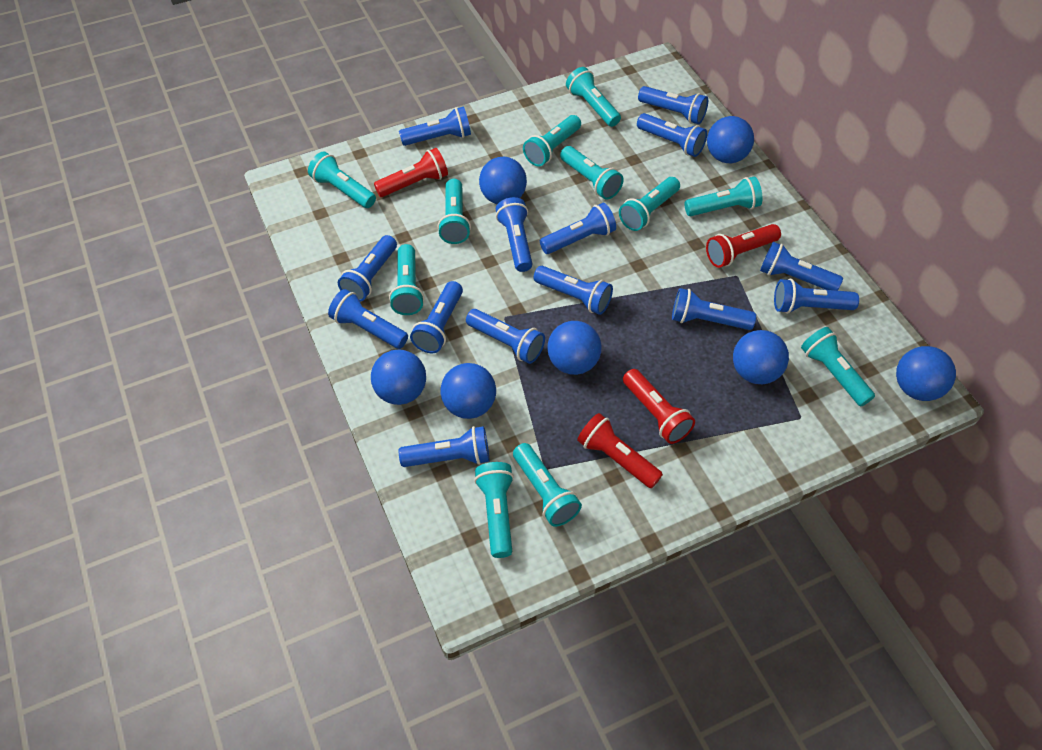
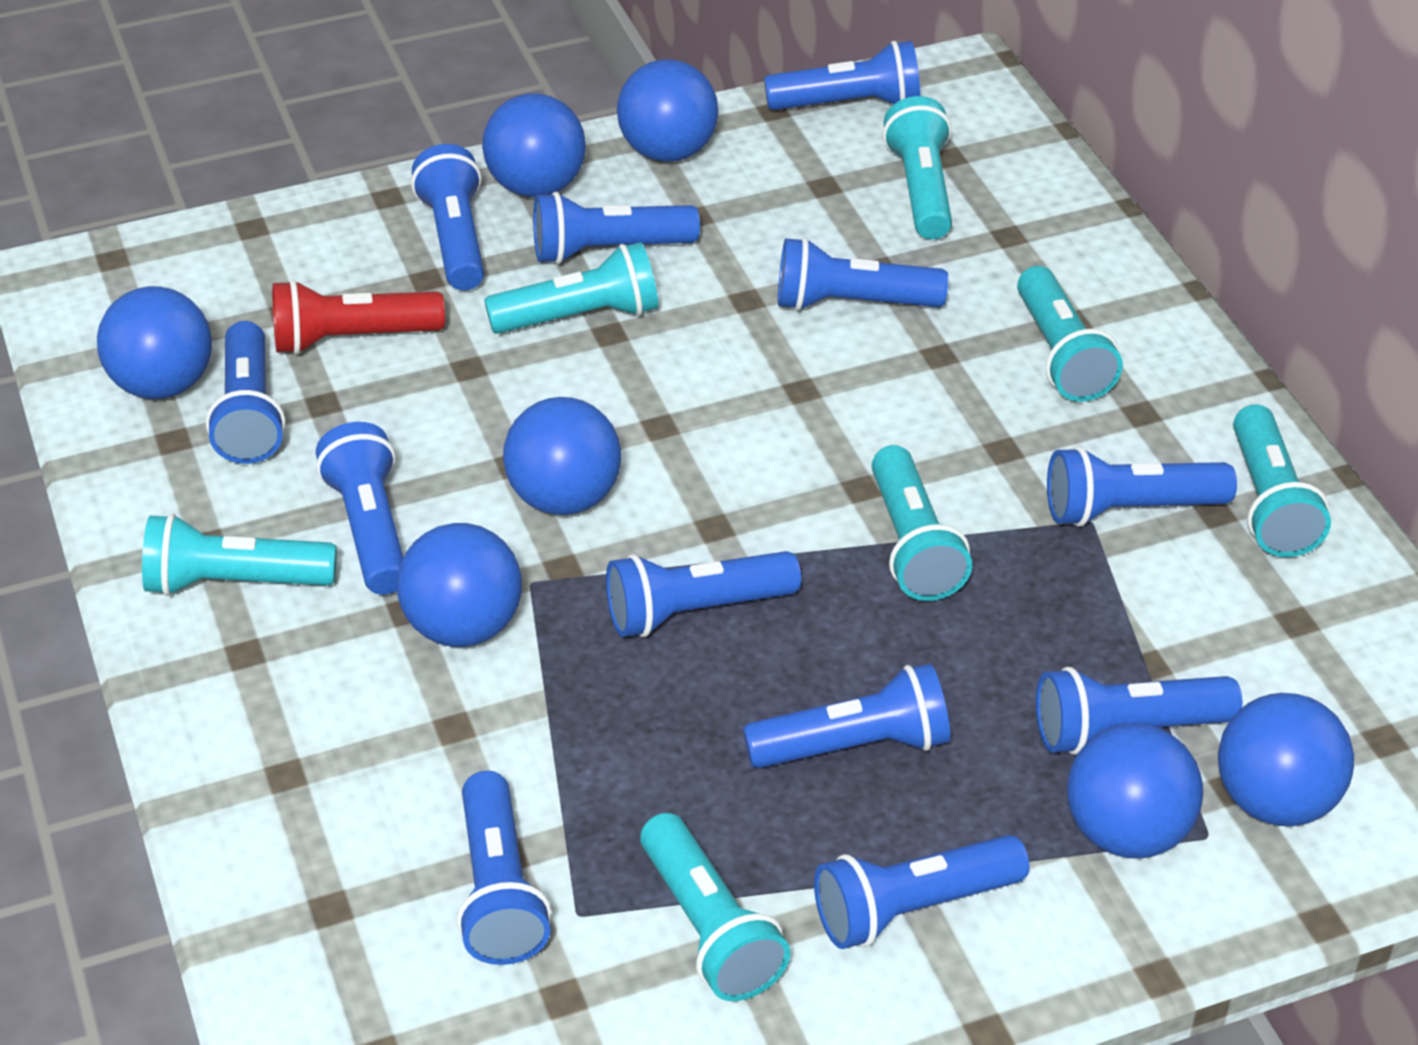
blue flashlight: [328,289,408,349] [338,235,397,302] [399,107,471,146] [399,426,489,467] [410,281,463,353] [466,309,545,364] [496,197,532,272] [533,266,613,315] [540,203,616,254] [637,113,707,157] [638,86,708,124] [672,288,756,330] [760,242,843,291] [774,278,859,314] = 14 -> [206,321,285,464] [316,422,403,595] [411,144,484,291] [457,771,551,965] [533,192,700,264] [606,551,801,637] [743,663,950,769] [764,41,920,110] [778,237,948,311] [814,835,1029,949] [1036,667,1242,755] [1047,446,1237,527] = 12
red flashlight: [374,148,448,197] [577,413,663,488] [623,369,695,444] [706,224,781,268] = 4 -> [272,279,445,355] = 1
turquoise flashlight: [308,152,376,208] [389,244,424,315] [438,179,471,244] [474,462,514,558] [513,443,582,527] [523,115,581,166] [560,146,624,200] [566,67,621,127] [619,177,680,231] [684,177,762,216] [801,327,875,406] = 11 -> [142,513,337,596] [484,242,658,334] [640,813,791,1001] [871,445,972,601] [883,96,952,239] [1017,266,1123,402] [1233,404,1331,557] = 7

